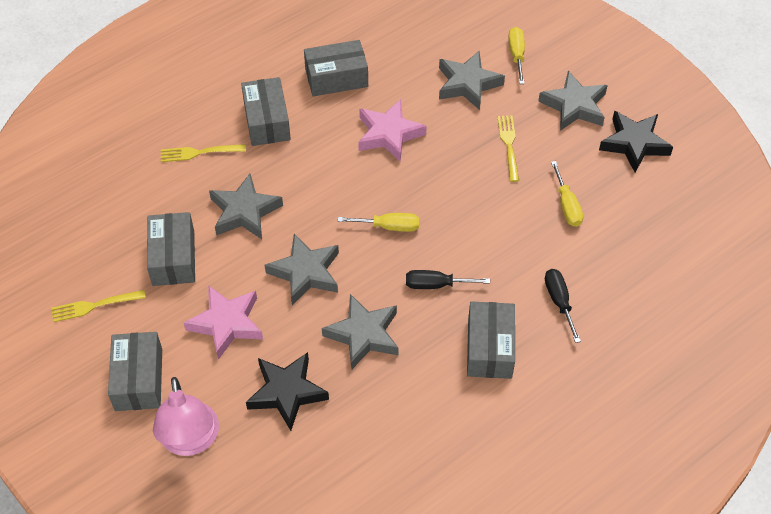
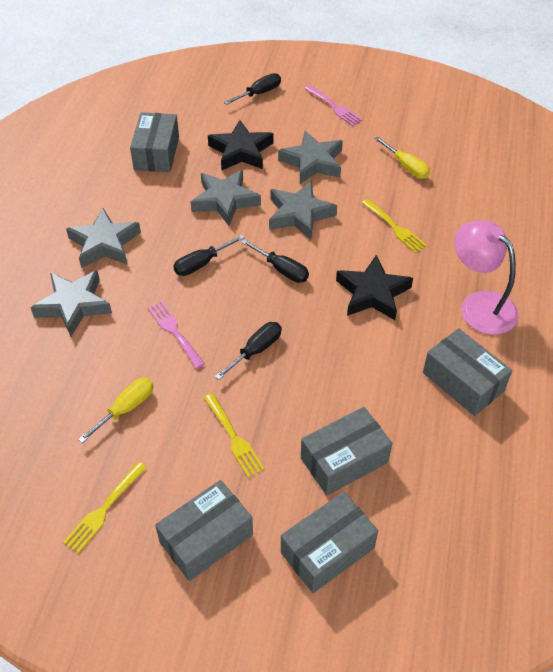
black screwdriver: [406,270,490,289] [545,269,581,343] = 2 -> [173,235,245,276] [215,322,281,380] [224,73,281,105] [241,239,309,283] = 4
pink fork: none = 0 -> [148,301,205,369] [305,85,363,126] = 2
pink star: [184,285,263,360] [358,99,427,161] = 2 -> none = 0
yellow screwdriver: [338,213,419,232] [508,27,525,84] [551,161,583,227] = 3 -> [78,378,153,443] [374,137,430,179] = 2

